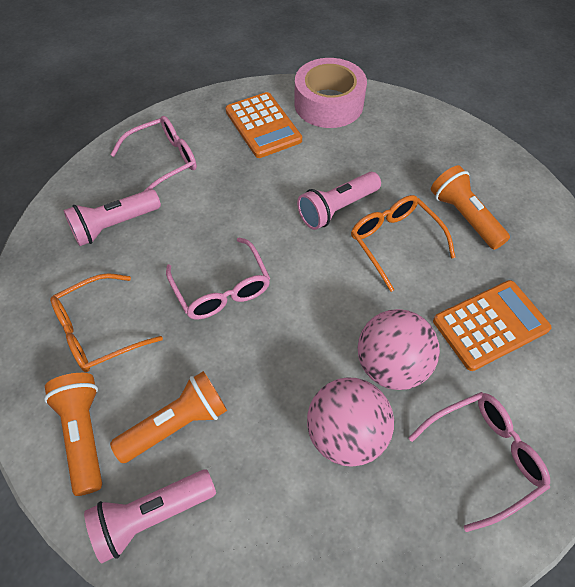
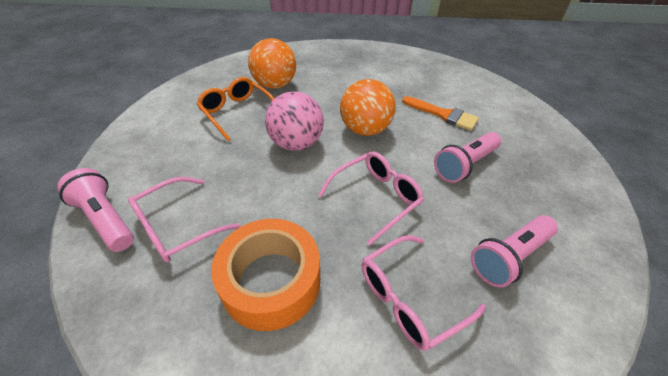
orange ball: none = 0 -> [248,38,296,89] [340,79,396,136] = 2
orange brush: none = 0 -> [402,96,479,131] = 1
orange calculator: [226,92,302,158] [433,280,552,371] = 2 -> none = 0
orange flashlight: [44,373,102,496] [110,371,227,463] [431,165,510,250] = 3 -> none = 0
orange glasses: [50,273,163,372] [351,195,456,292] = 2 -> [197,77,274,141] = 1
orange tape: none = 0 -> [211,219,320,331] = 1
pink ball: [307,377,394,467] [358,309,440,390] = 2 -> [265,92,324,151] = 1
pink tape: [294,58,367,128] = 1 -> none = 0

